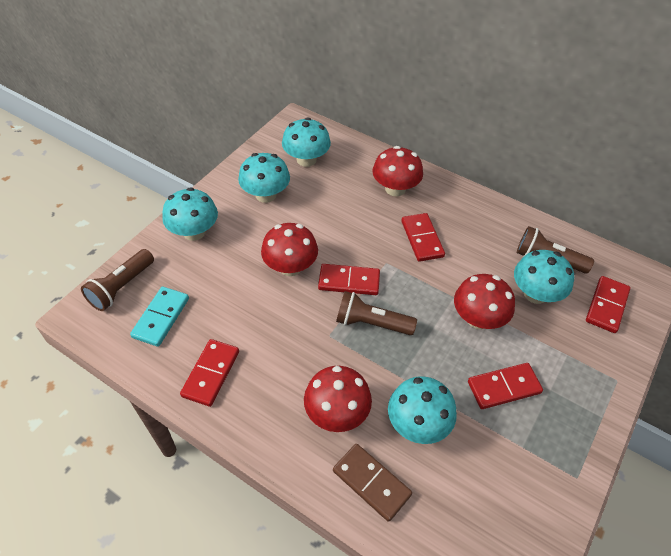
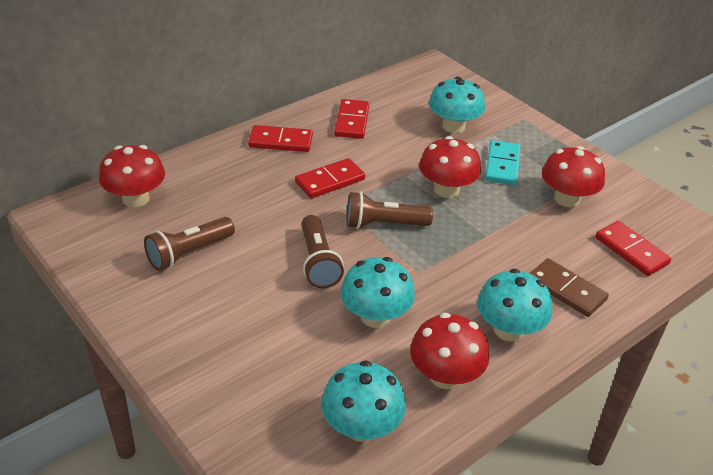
red domino: [180,339,239,407] [318,264,380,295] [401,213,445,262] [468,363,543,409] [586,276,630,333] = 5 -> [248,125,313,152] [295,158,365,198] [334,99,370,139] [595,221,671,276] = 4
turquoise mushroom: [162,187,218,241] [238,153,290,203] [282,117,331,167] [388,376,457,444] [514,250,574,304] = 5 -> [321,360,406,442] [341,257,415,328] [429,77,485,133] [477,269,552,342] = 4

